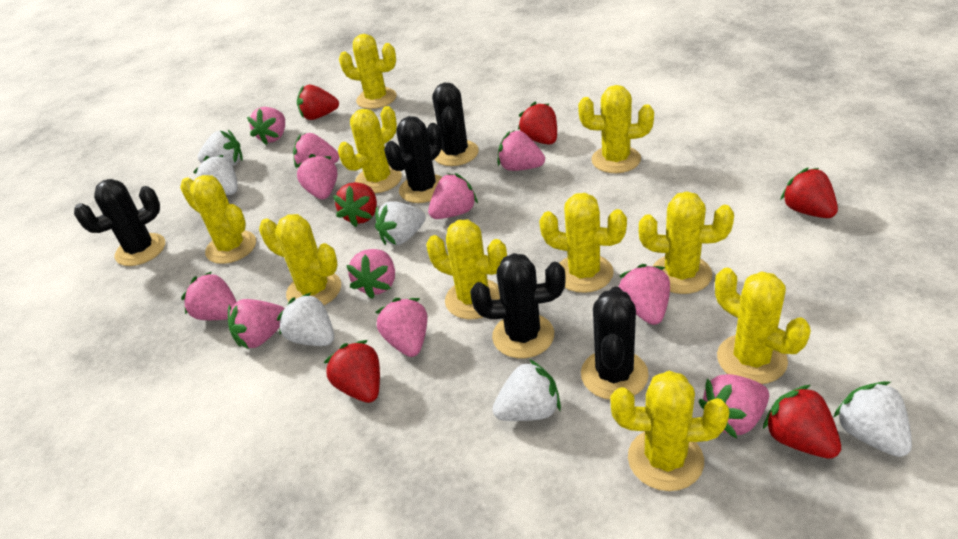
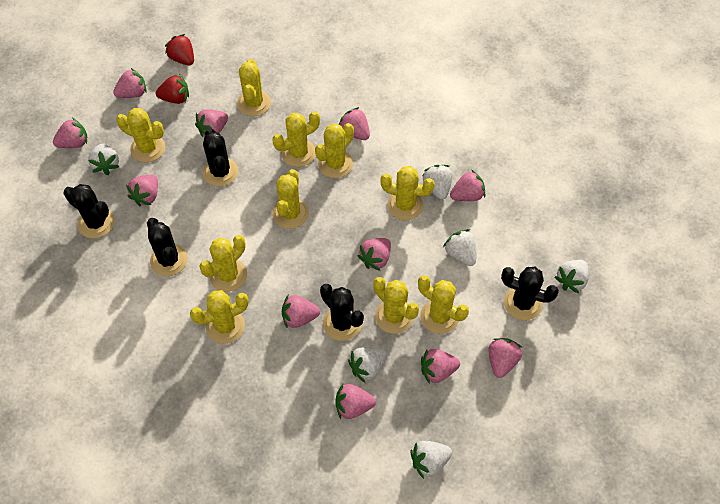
red strawberry: [297,85,339,120] [324,340,380,403] [333,182,377,227] [518,102,557,145] [763,385,841,459] [780,167,838,218] = 6 -> [156,75,189,104] [165,34,194,65] = 2

